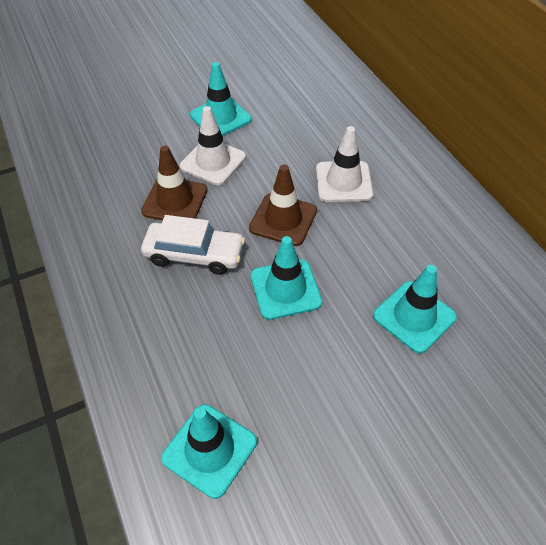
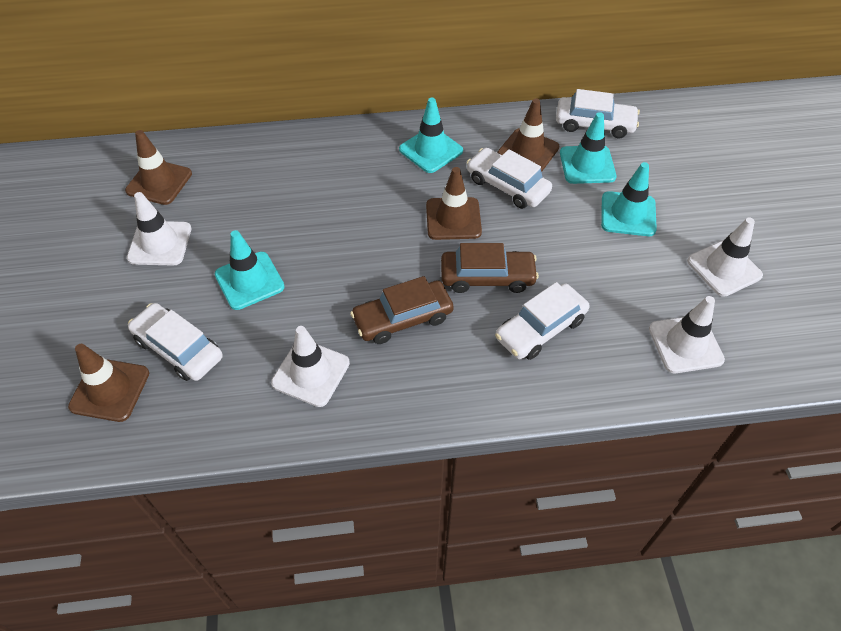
brown car: none = 0 -> [350,276,454,344] [441,243,539,293] = 2
brown traffic cone: [141,146,208,220] [249,165,317,246] = 2 -> [68,344,149,422] [125,130,192,205] [426,167,482,240] [497,98,559,172] = 4
white car: [141,215,245,275] = 1 -> [128,303,223,381] [467,148,552,209] [495,282,590,360] [556,89,640,138] = 4
white traffic cone: [180,106,246,185] [316,126,373,202] = 2 -> [127,192,191,266] [271,326,350,407] [649,296,725,373] [687,218,763,297] = 4

